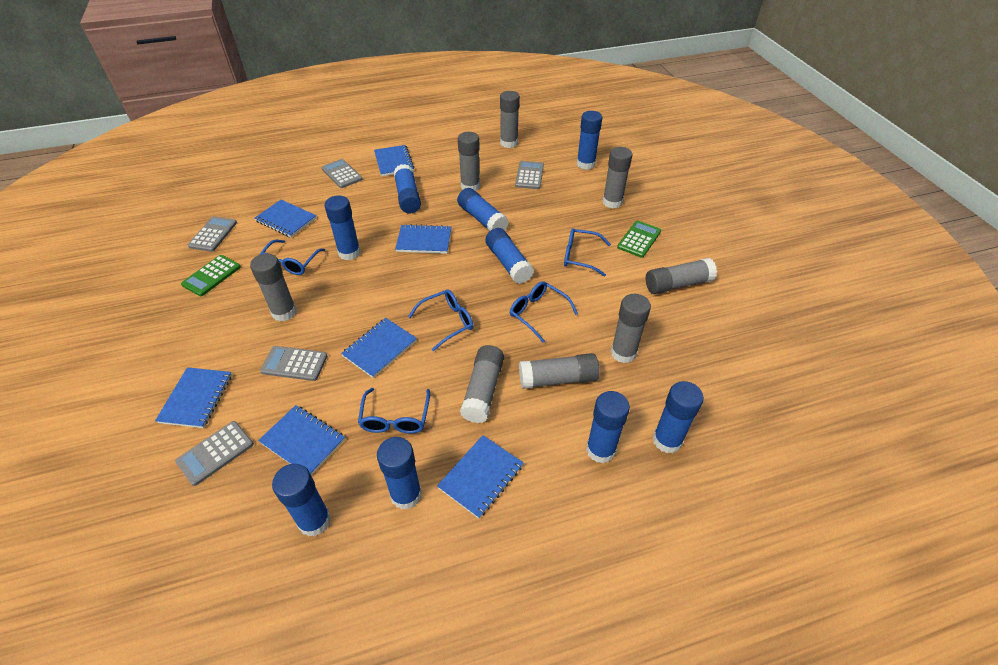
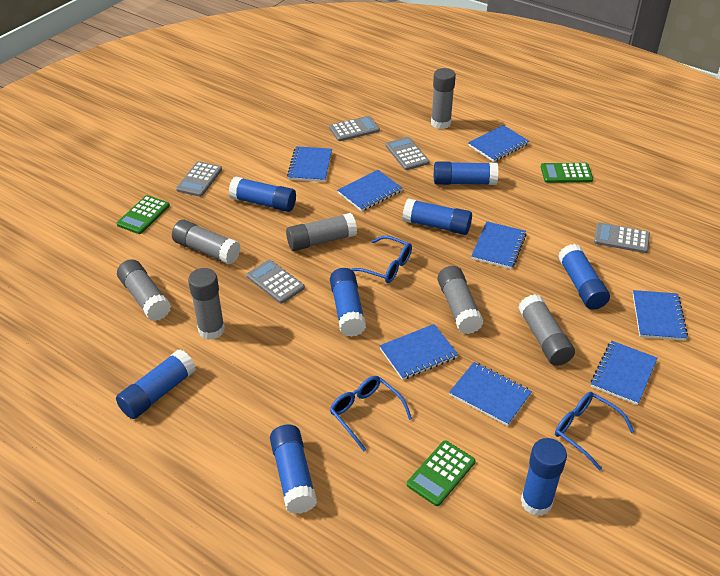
blue glasses: [259,240,325,275] [358,388,430,434] [408,289,473,351] [510,281,578,343] [564,228,611,276] = 5 -> [330,376,412,451] [351,236,412,283] [555,392,635,471] = 3
blue glue stick: [272,464,331,537] [325,195,361,260] [377,437,422,510] [394,164,421,213] [457,188,508,231] [485,228,534,284] [577,111,602,170] [586,391,630,463] [653,381,704,453] = 9 -> [116,349,196,419] [229,177,296,212] [270,424,317,514] [330,268,366,337] [402,198,472,235] [434,161,498,185] [521,438,567,516] [558,244,610,310] = 8
blue notebook: [155,367,232,428] [254,200,317,237] [258,405,345,475] [341,318,417,378] [374,145,414,176] [395,224,451,254] [437,435,524,519] = 7 -> [287,146,332,182] [338,170,402,212] [379,324,458,380] [449,362,532,426] [468,125,529,162] [471,221,527,269] [591,341,658,405] [633,290,688,341] = 8
green calculator: [181,255,241,296] [617,221,661,258] = 2 -> [116,195,170,234] [407,440,475,506] [541,163,593,183] = 3
grey glue stick: [250,253,297,321] [458,132,480,191] [460,345,504,423] [500,91,520,148] [519,353,600,389] [602,147,633,209] [611,294,651,363] [646,258,717,294] = 8 -> [117,259,171,321] [172,220,241,264] [188,268,225,340] [286,213,357,251] [431,68,456,129] [437,266,484,334] [518,294,575,366] = 7

